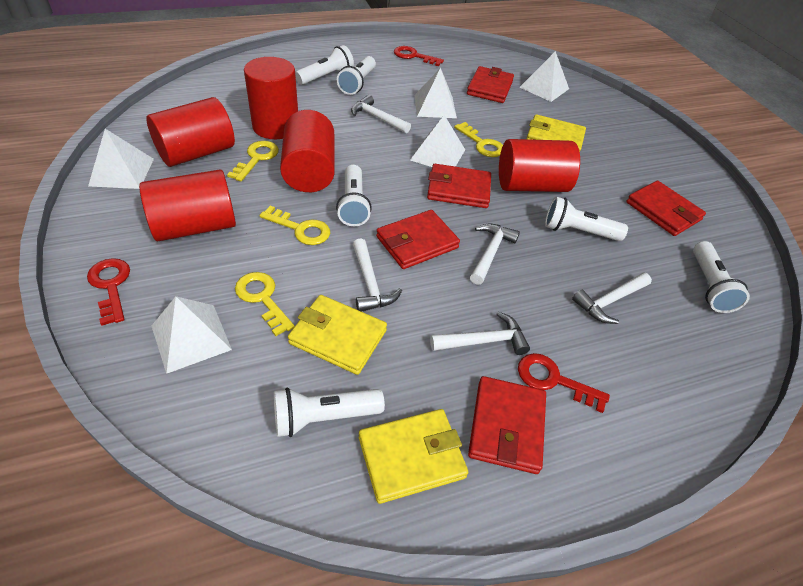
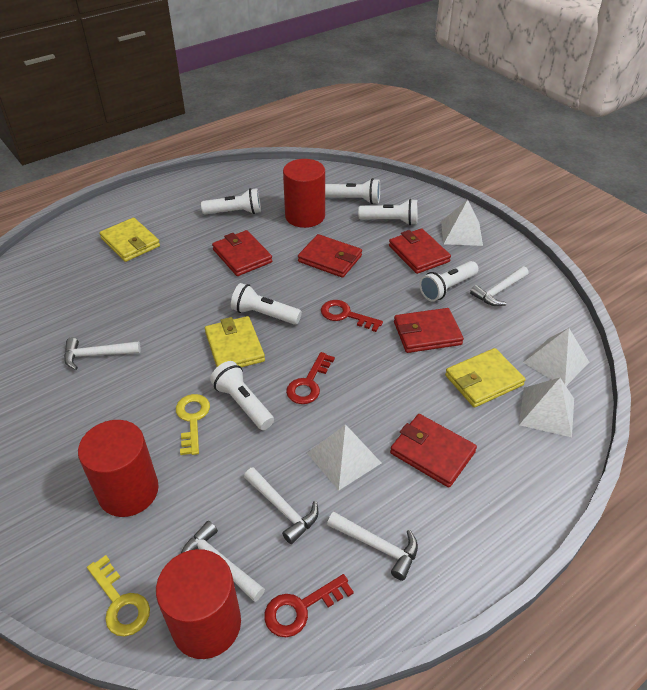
red cylinder: [139,170,236,241] [146,97,235,167] [244,57,298,139] [280,110,335,192] [499,139,580,192] = 5 -> [78,420,159,517] [156,549,241,659] [283,159,325,228] = 3
white pyramid: [88,129,154,189] [152,296,232,374] [410,115,465,167] [414,68,457,118] [520,51,569,102] = 5 -> [307,425,381,490] [441,200,483,246] [519,378,574,437] [523,328,589,386] = 4
yellow key: [227,141,279,182] [235,272,295,336] [259,206,330,245] [454,122,503,157] = 4 -> [87,555,150,637] [176,394,210,455] = 2

